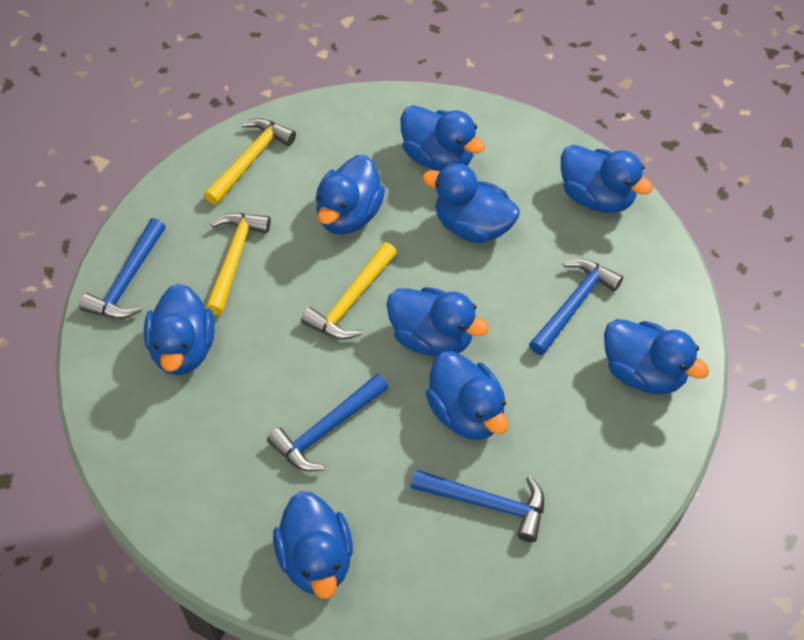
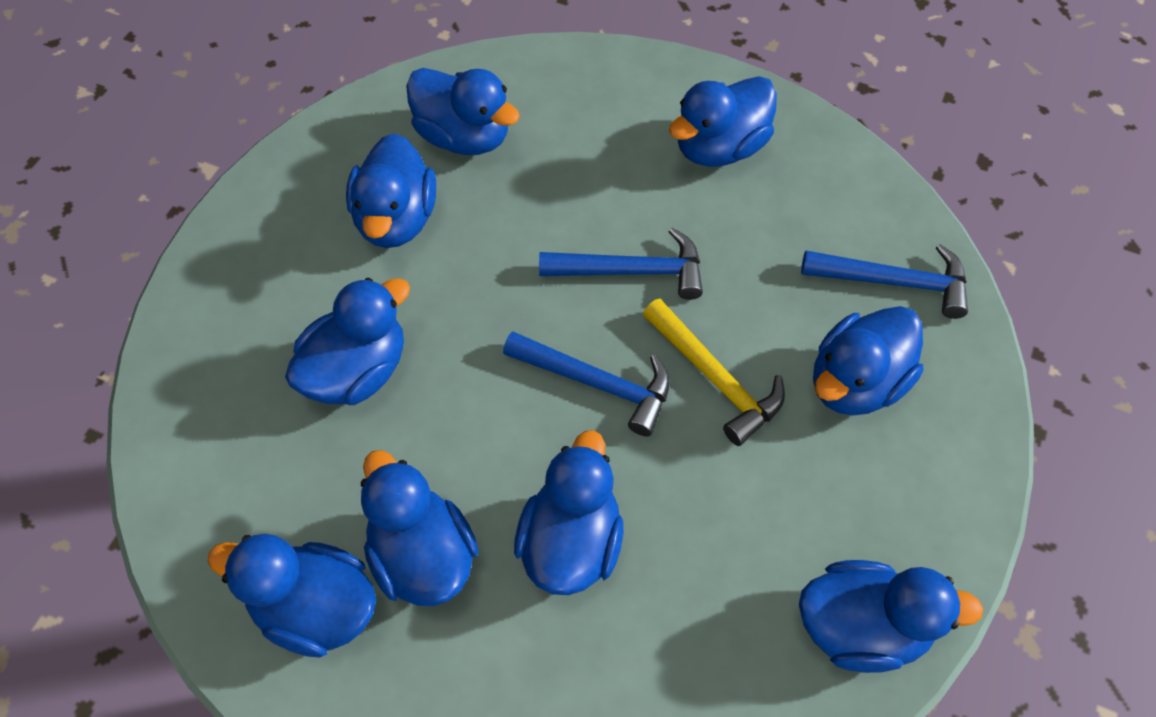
blue hammer: [79,218,166,319] [267,374,389,472] [411,469,544,542] [529,259,623,355] = 4 -> [503,331,670,436] [539,228,703,300] [801,244,968,319] = 3
yellow hammer: [204,118,296,205] [206,213,271,315] [301,242,397,340] = 3 -> [643,299,785,446] = 1

